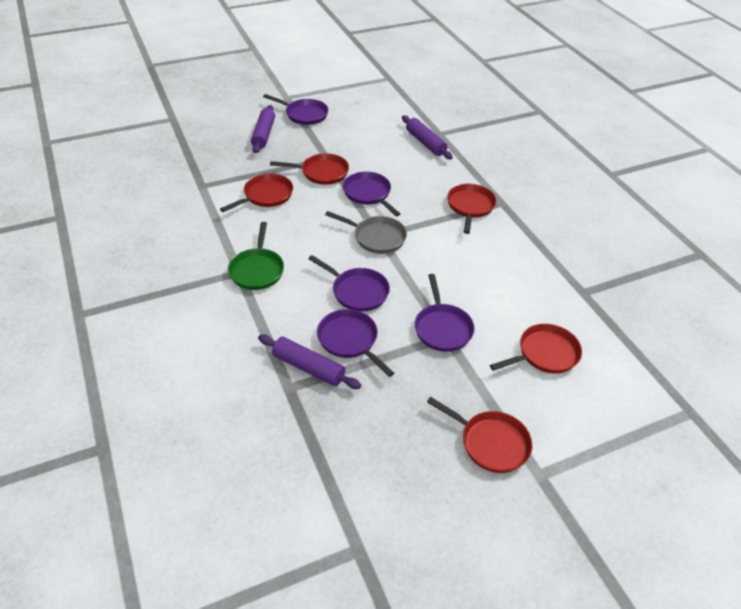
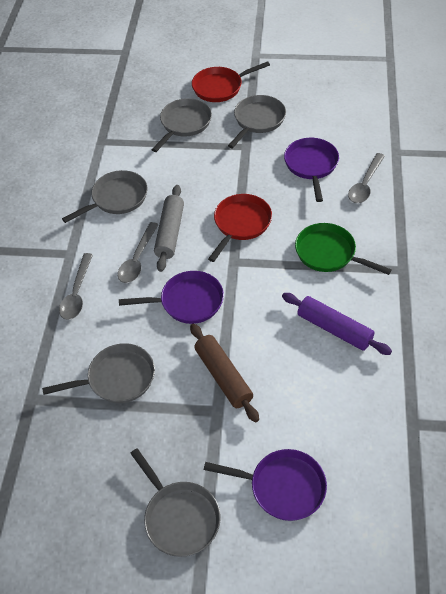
brown rolling pin: none = 0 -> [190,323,259,422] = 1
grey pan: [325,211,407,254] = 1 -> [42,343,155,403] [62,170,147,223] [130,448,221,557] [152,98,212,152] [228,95,286,148] = 5
grey rolling pin: none = 0 -> [154,185,184,272] = 1
grey spoon: none = 0 -> [59,253,93,320] [118,222,159,283] [348,153,385,203] = 3
purple pan: [263,94,328,125] [308,255,390,312] [317,309,394,377] [343,171,400,216] [415,274,475,352] = 5 -> [119,271,224,324] [204,449,327,521] [284,138,339,202] = 3
purple rolling pin: [251,105,275,153] [258,334,362,389] [402,115,453,159] = 3 -> [282,293,392,355] = 1
red pan: [220,173,293,212] [270,153,349,185] [427,397,532,473] [447,184,497,234] [490,324,582,373] = 5 -> [192,61,270,102] [208,194,272,262] = 2

